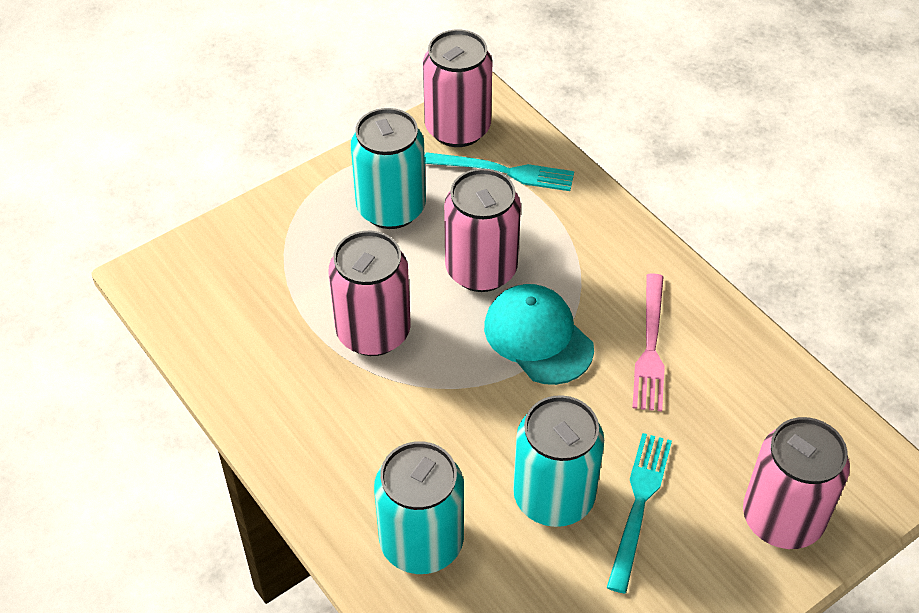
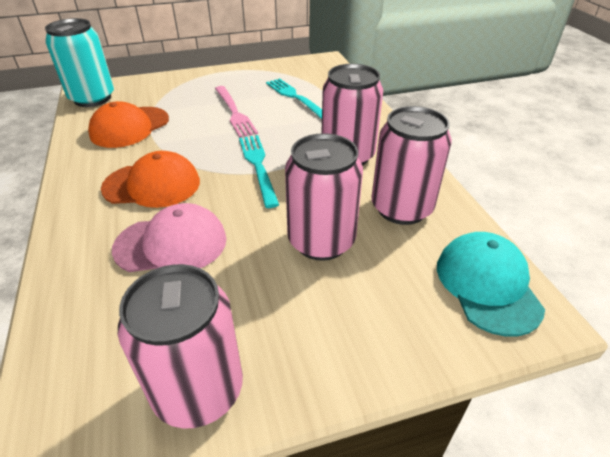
orange cap: none = 0 -> [88,101,169,148] [101,151,200,208] = 2
pink cap: none = 0 -> [112,203,226,272] = 1
turquoise can: [351,108,426,229] [374,441,464,574] [513,395,604,527] = 3 -> [45,18,114,107] = 1

